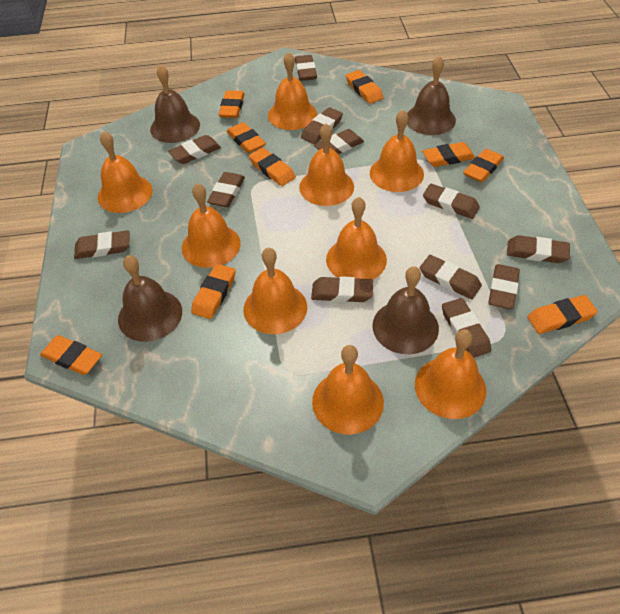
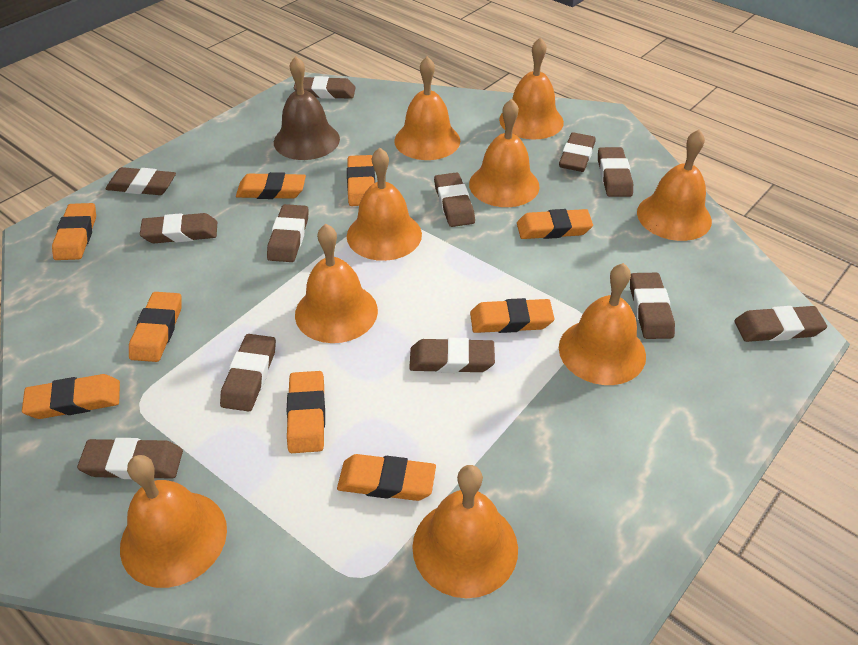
brown bell: [118,255,182,342] [150,64,200,143] [372,266,439,354] [407,55,456,135] = 4 -> [274,56,340,160] = 1

